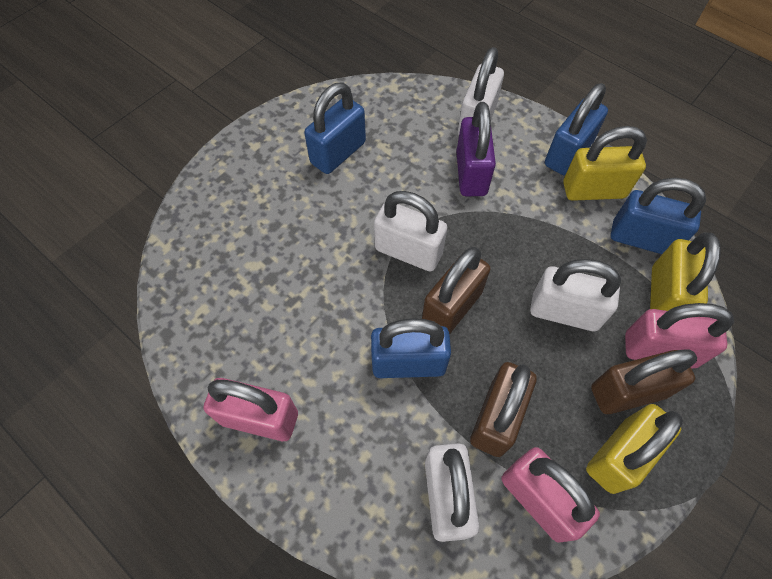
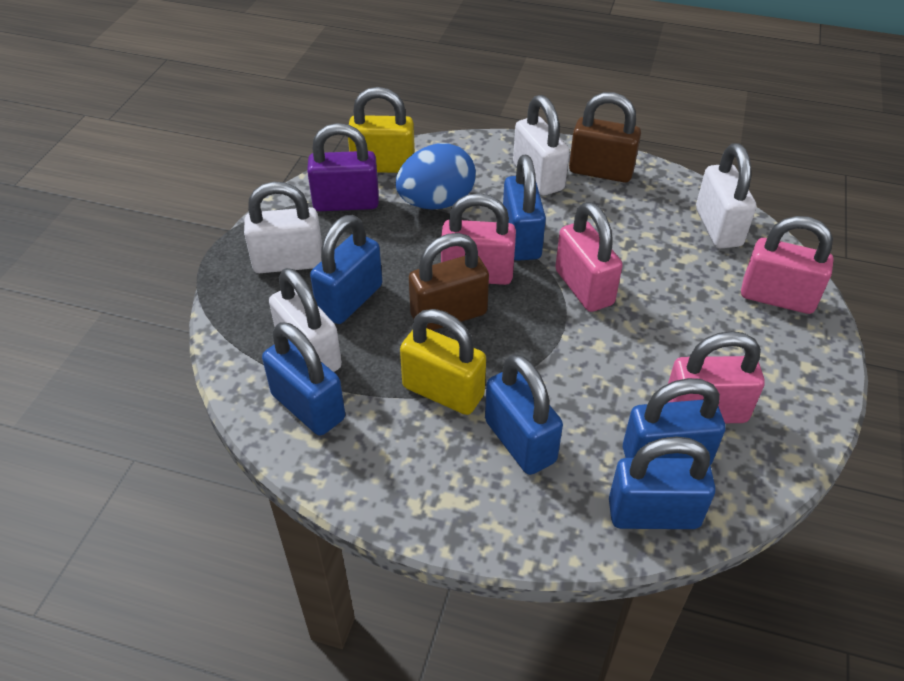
blue egg: none = 0 -> [396,143,476,210] = 1
blue padlock: [304,83,366,174] [371,318,451,378] [545,83,608,176] [611,178,706,254] = 4 -> [262,322,345,436] [310,215,382,324] [485,354,563,475] [503,155,546,261] [609,436,716,529] [623,378,725,465] = 6
brown padlock: [422,247,491,333] [470,362,537,457] [591,350,697,414] = 3 -> [409,233,489,331] [569,92,641,183] = 2
pink padlock: [204,378,298,441] [501,447,600,542] [625,303,734,368] = 3 -> [441,193,516,285] [555,202,623,312] [668,331,765,423] [741,216,833,314] = 4
yellow padlock: [563,126,647,201] [586,404,683,494] [650,232,721,311] = 3 -> [348,87,415,173] [400,309,486,415] = 2

